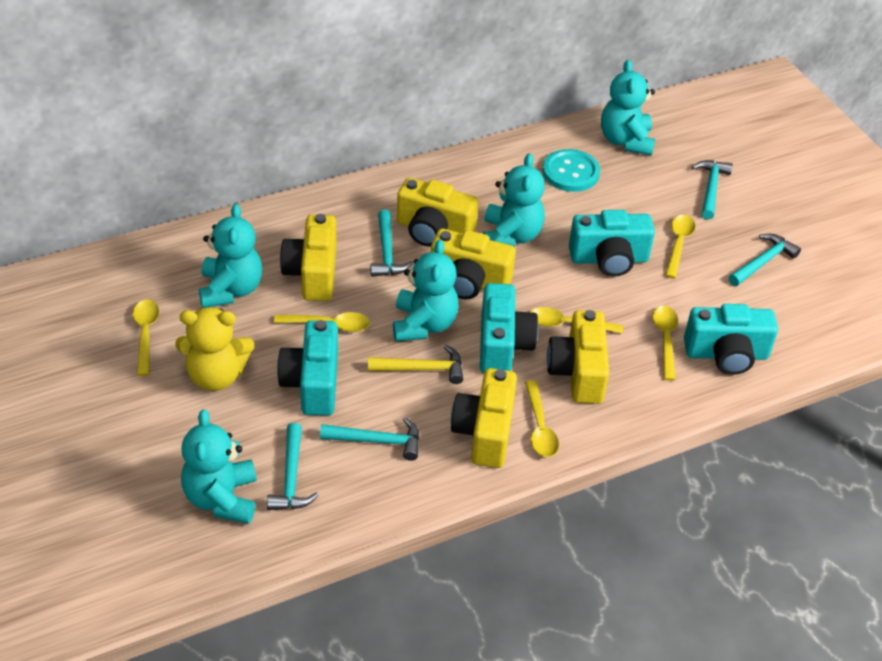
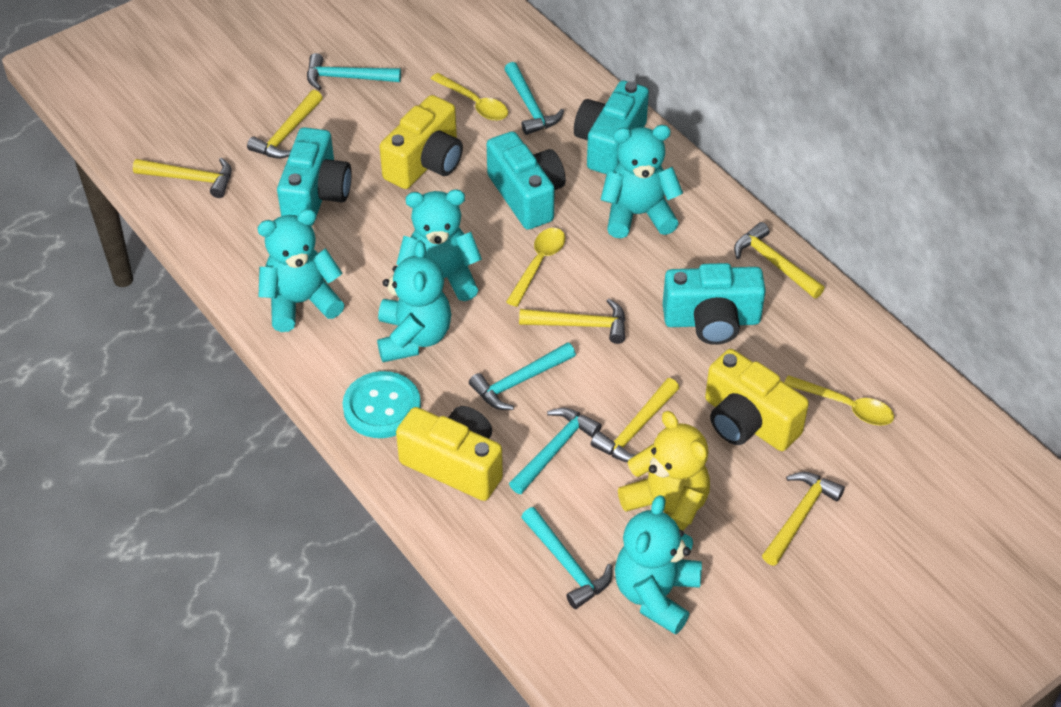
yellow camera: [280,214,337,301] [397,178,479,247] [431,229,516,299] [451,368,517,468] [547,310,609,404] = 5 -> [379,95,463,189] [396,406,503,501] [705,349,809,451] = 3
yellow hammer: [368,345,463,384] = 1 -> [133,158,232,198] [247,90,323,159] [519,299,626,344] [591,378,679,462] [734,222,825,298] [762,472,845,566] = 6
yellow spoon: [133,300,159,376] [274,312,370,332] [525,380,559,457] [530,307,623,334] [653,306,678,381] [665,215,695,278] = 6 -> [431,73,508,121] [506,228,565,307] [784,375,894,426] = 3

